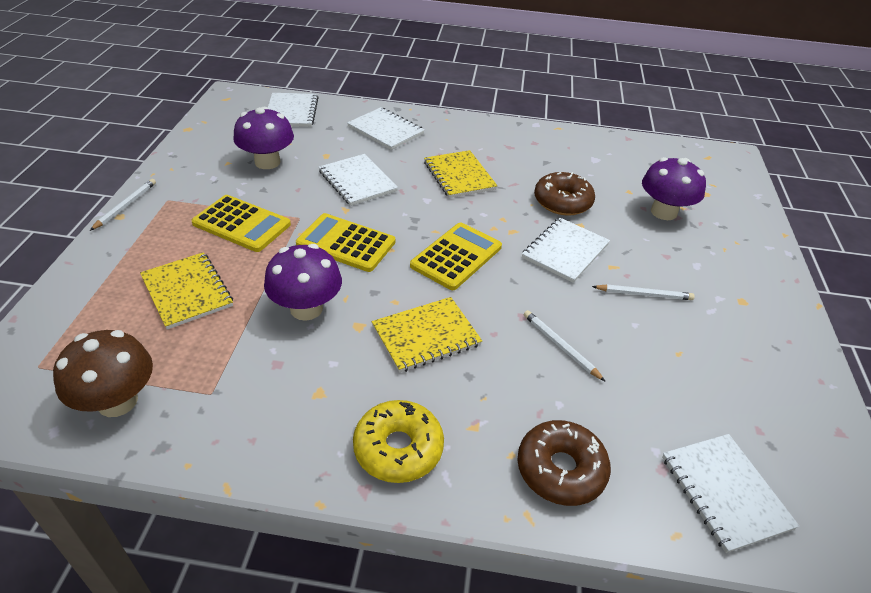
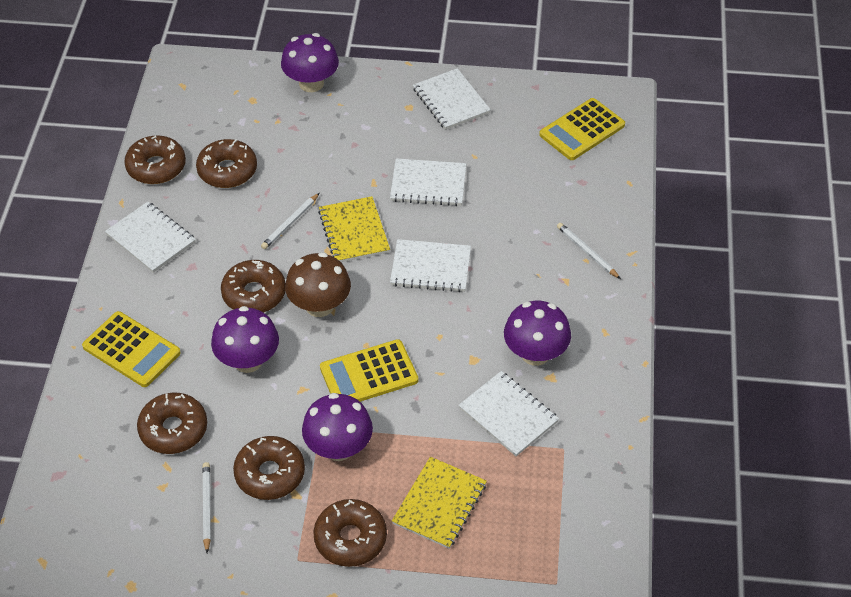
brown donut: [518,420,611,506] [534,172,595,216] = 2 -> [124,136,186,184] [137,393,207,454] [196,139,257,188] [221,260,286,313] [233,436,305,500] [313,499,387,567] = 6
purple mushroom: [233,107,294,169] [264,244,342,321] [642,157,706,220] = 3 -> [211,306,279,373] [281,33,339,92] [302,393,373,461] [504,301,571,366] = 4
yellow donut: [353,400,444,483] = 1 -> none = 0
yellow notebook: [140,252,233,330] [372,297,482,373] [424,150,498,198] = 3 -> [318,196,390,262] [392,457,487,549] = 2

